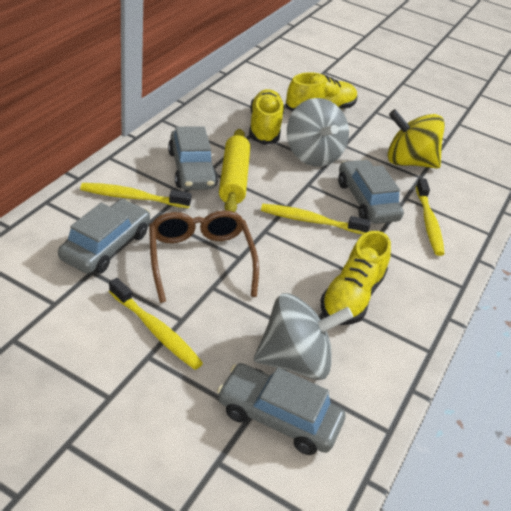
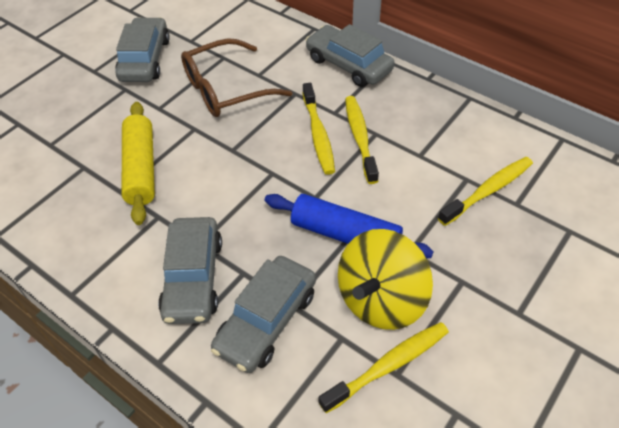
blue rolling pin: none = 0 -> [265,194,434,259] = 1
grey spinning top: [254,293,353,380] [287,98,349,167] = 2 -> none = 0
yellow shoe: [249,89,285,145] [286,72,358,111] [321,231,391,325] = 3 -> none = 0

